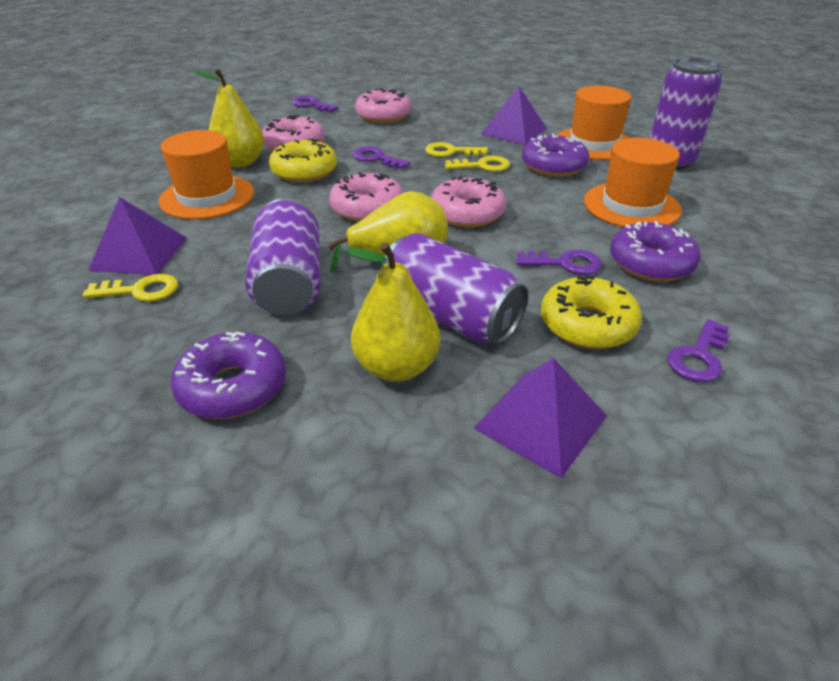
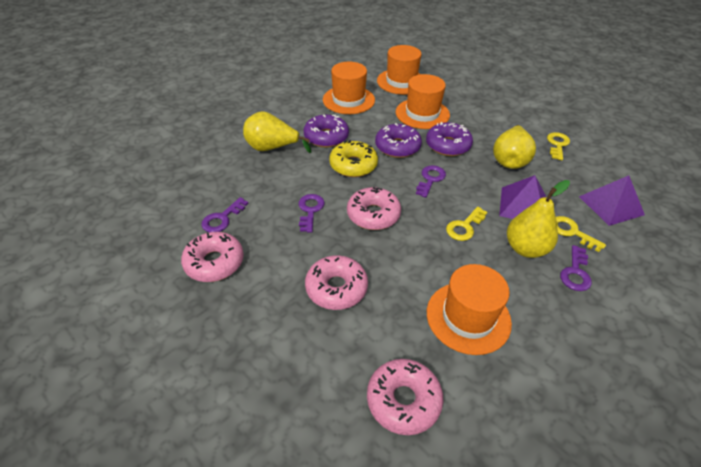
orange hat: [158,130,254,219] [557,86,631,160] [584,138,682,227] = 3 -> [323,62,375,114] [377,45,422,95] [396,74,450,129] [427,264,512,355] = 4
purple can: [245,198,320,316] [381,233,528,345] [650,57,722,170] = 3 -> none = 0
purple pyramid: [88,197,187,275] [473,358,607,478] [481,86,547,145] = 3 -> [499,175,546,219] [579,175,645,226] = 2
yellow donut: [269,139,337,182] [541,276,642,349] = 2 -> [329,140,378,177] = 1

